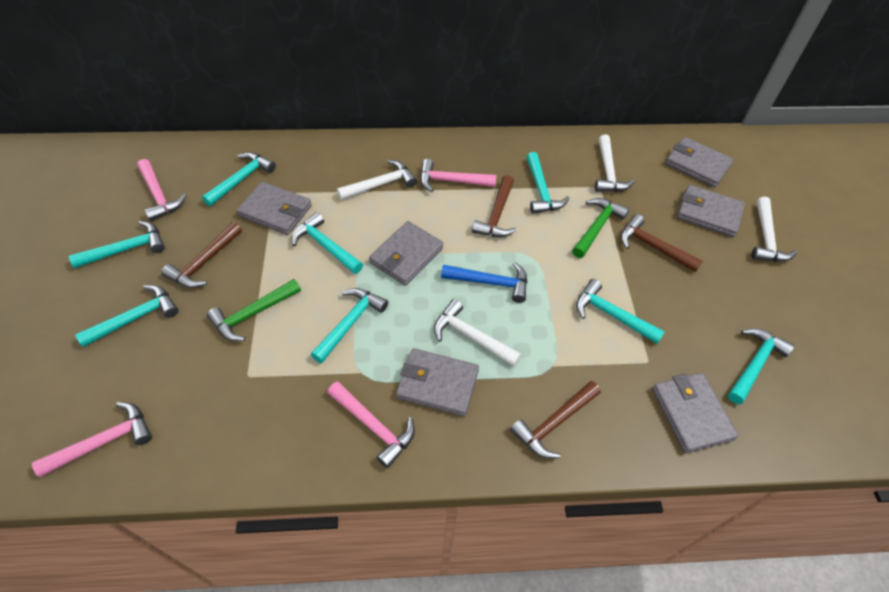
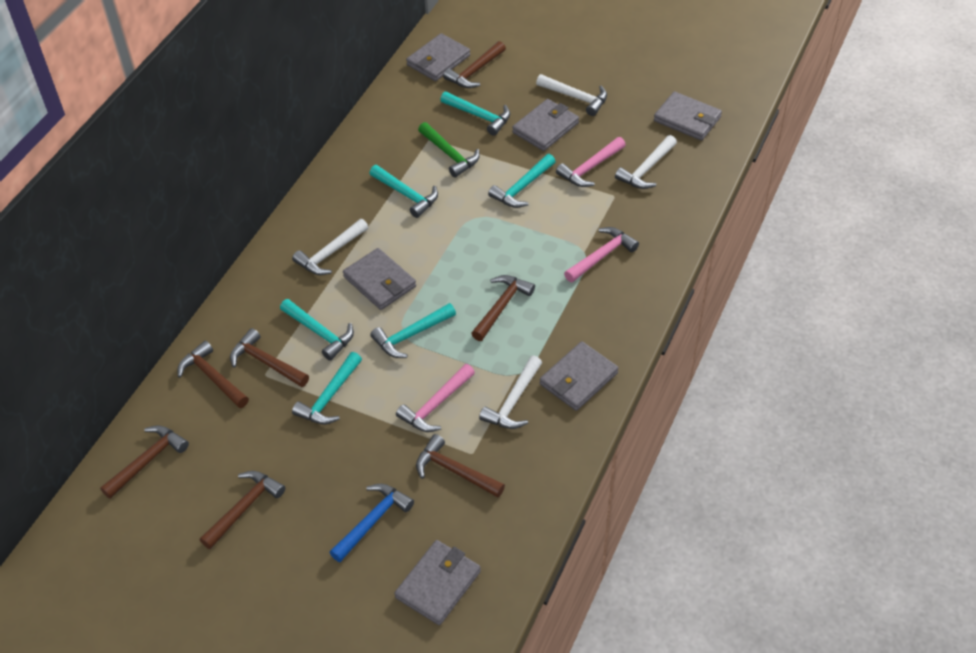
brown hammer: [161,222,242,288] [472,175,516,237] [510,381,601,459] [621,214,703,272] = 4 -> [100,425,189,499] [178,341,249,408] [200,471,285,549] [230,328,309,387] [416,434,505,498] [443,41,506,88] [471,275,535,341] = 7
green hammer: [207,279,301,341] [572,198,629,258] = 2 -> [418,122,480,178] = 1
pink hammer: [32,402,152,477] [137,159,186,221] [327,381,415,468] [420,159,497,192] = 4 -> [396,364,475,432] [556,137,626,187] [564,227,639,283] = 3
turquoise hammer: [69,221,165,268] [75,285,179,347] [202,152,276,206] [292,212,363,274] [311,288,388,363] [526,152,569,214] [576,279,665,344] [728,328,795,404] = 8 -> [280,299,354,361] [292,352,362,424] [369,165,438,218] [370,303,456,358] [440,91,510,136] [488,154,556,208] = 6

